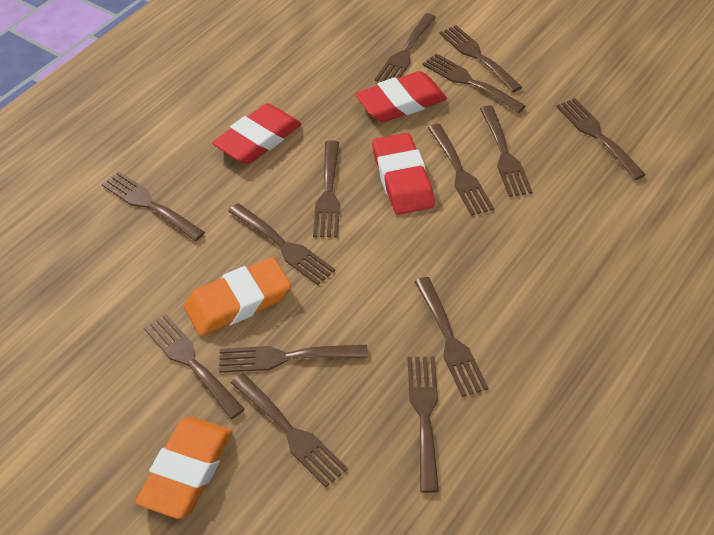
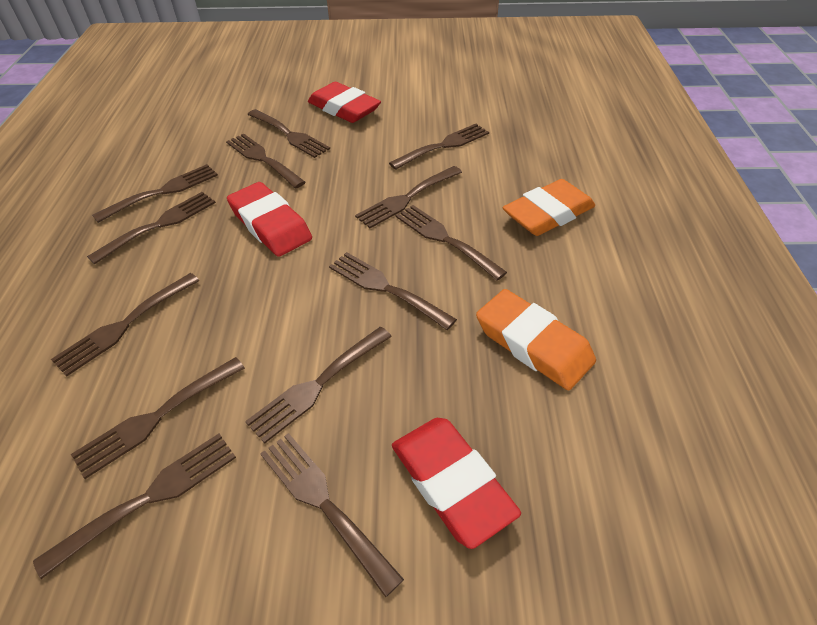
brown fork: [102,171,205,241] [144,314,245,419] [219,345,368,373] [228,203,336,285] [231,373,348,487] [313,140,340,237] [375,13,436,82] [407,356,439,493] [414,277,488,397] [423,53,526,113] [428,124,494,216] [439,25,522,93] [480,106,533,197] [556,98,646,180] = 14 -> [33,434,236,579] [51,273,200,376] [71,357,245,479] [87,192,216,264] [92,164,218,223] [226,133,306,188] [245,327,392,443] [247,109,330,158] [260,433,404,597] [329,252,457,330] [355,166,462,228] [389,124,489,170] [396,205,507,280] = 13

